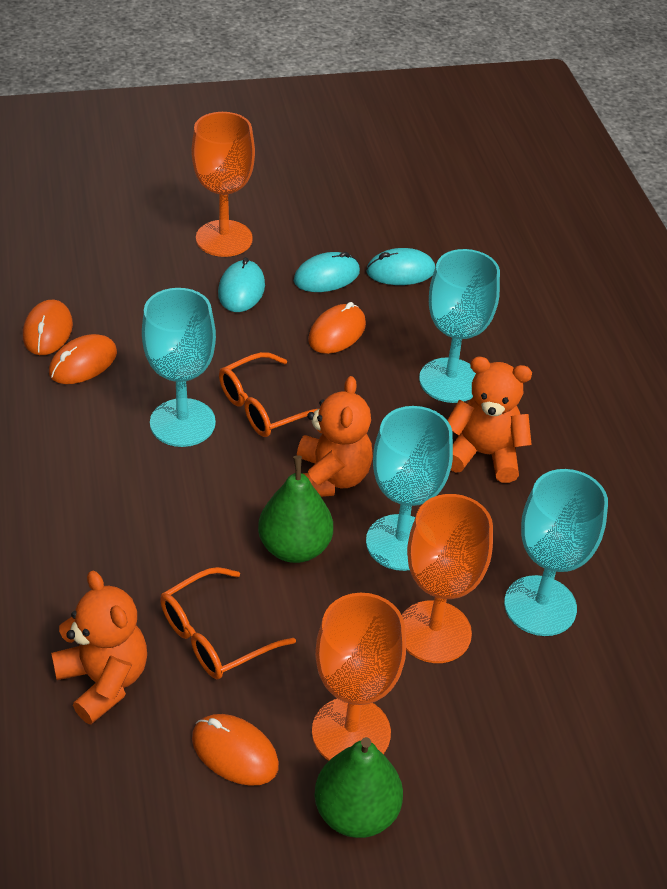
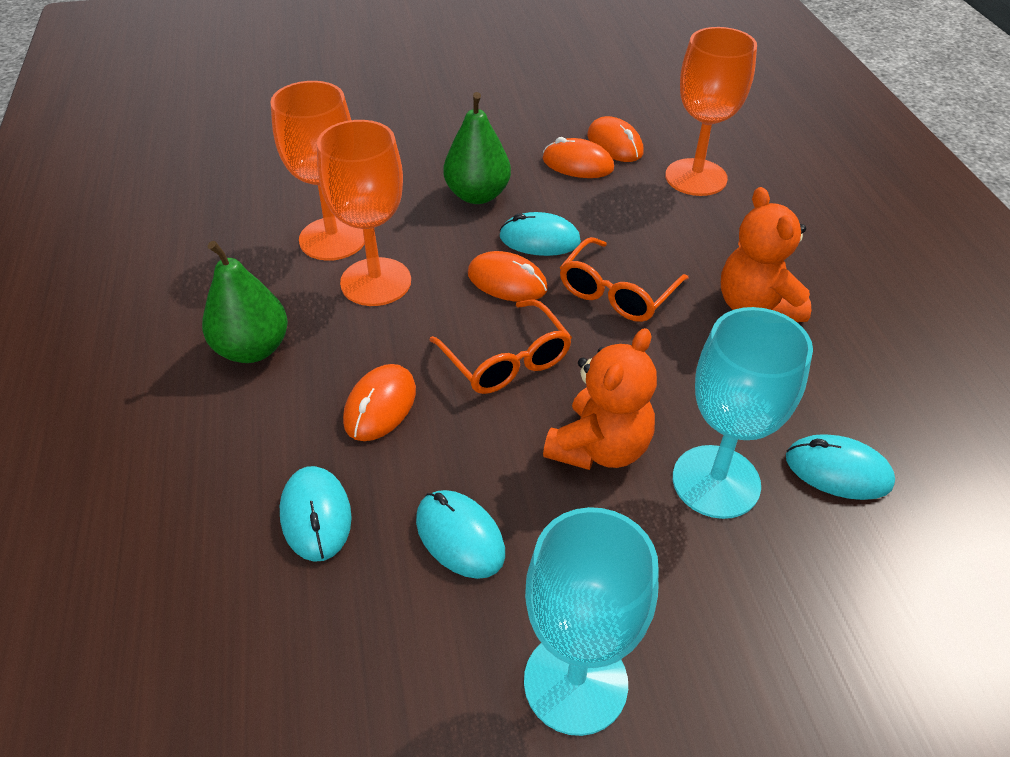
orange teddy bear: [51,571,147,725] [297,376,373,497] [447,356,532,483] = 3 -> [543,328,657,470] [721,187,811,322] = 2
turquoise goblet: [142,288,216,447] [366,406,453,571] [419,249,500,403] [504,469,608,636] = 4 -> [524,507,659,736] [673,307,813,519] = 2
turquoise mouse: [218,257,265,312] [294,252,360,292] [366,248,435,285] = 3 -> [280,466,352,562] [416,490,505,579] [499,212,581,256] [786,434,895,500] = 4

